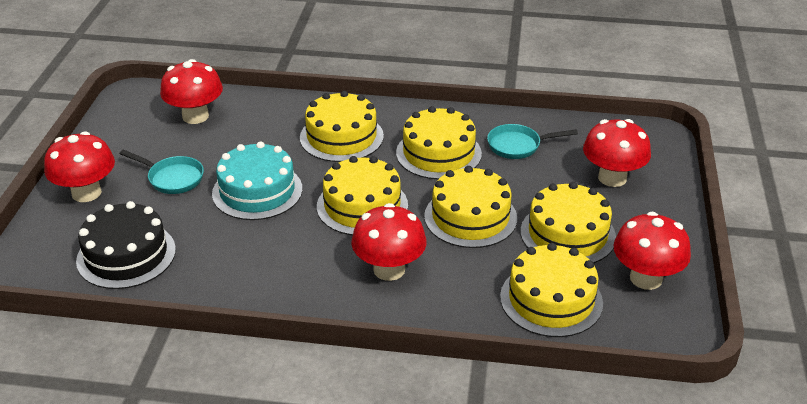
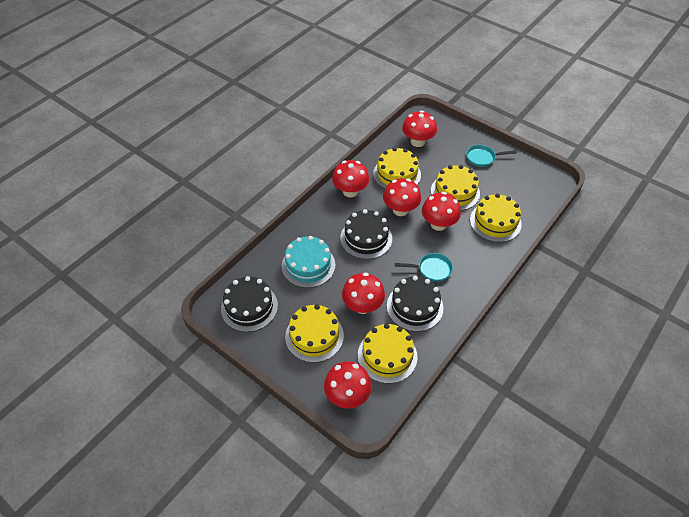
black cake: [76,201,176,289] = 1 -> [221,276,278,332] [340,209,392,259] [387,276,443,332] = 3
red mushroom: [44,131,115,202] [160,59,223,124] [351,203,427,281] [583,119,651,187] [614,212,691,290] = 5 -> [324,362,372,408] [332,160,369,197] [342,273,385,314] [383,178,421,216] [402,111,437,147] [422,192,461,231] = 6
yellow cake: [300,91,384,162] [317,156,408,235] [396,106,482,179] [424,166,517,248] [500,243,603,337] [521,182,616,263] = 6 -> [285,304,344,363] [358,323,417,384] [373,147,421,189] [431,165,480,210] [470,194,522,242] = 5

